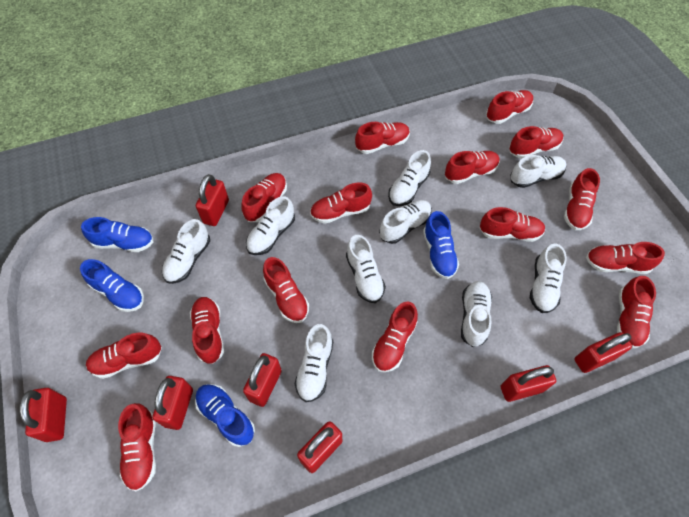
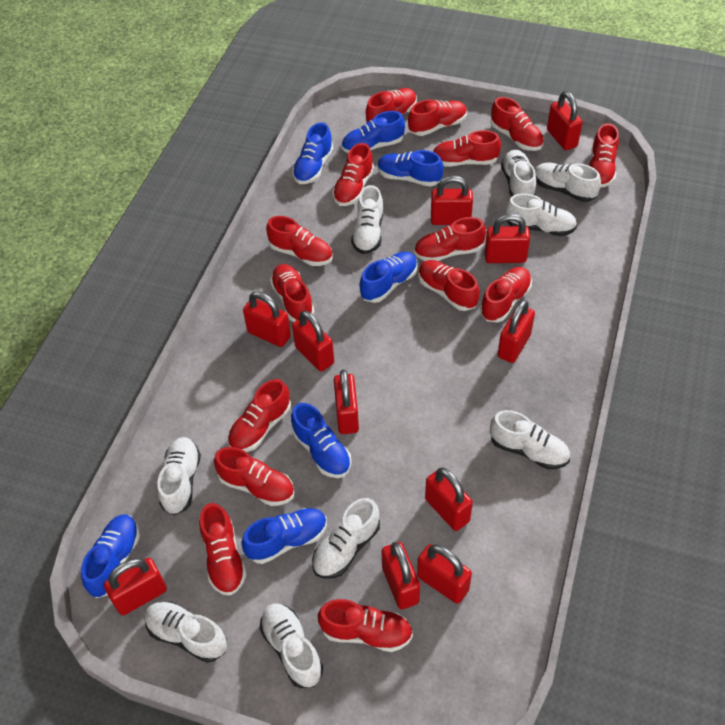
blue shoe: [80,259,144,312] [81,217,153,252] [195,384,255,447] [423,211,459,279] = 4 -> [81,514,140,598] [241,508,327,564] [291,403,351,478] [292,123,333,184] [341,111,405,153] [360,252,417,303] [378,150,444,186] = 7
red padlock: [20,388,67,442] [152,376,193,430] [196,174,229,226] [243,353,282,407] [297,421,342,473] [501,365,556,402] [574,332,632,373] = 7 -> [104,558,167,615] [243,291,291,347] [292,311,334,371] [334,369,359,434] [381,542,420,610] [417,544,472,604] [425,468,473,531] [431,176,473,225] [485,214,530,263] [498,300,535,363] [547,91,583,150] = 11

